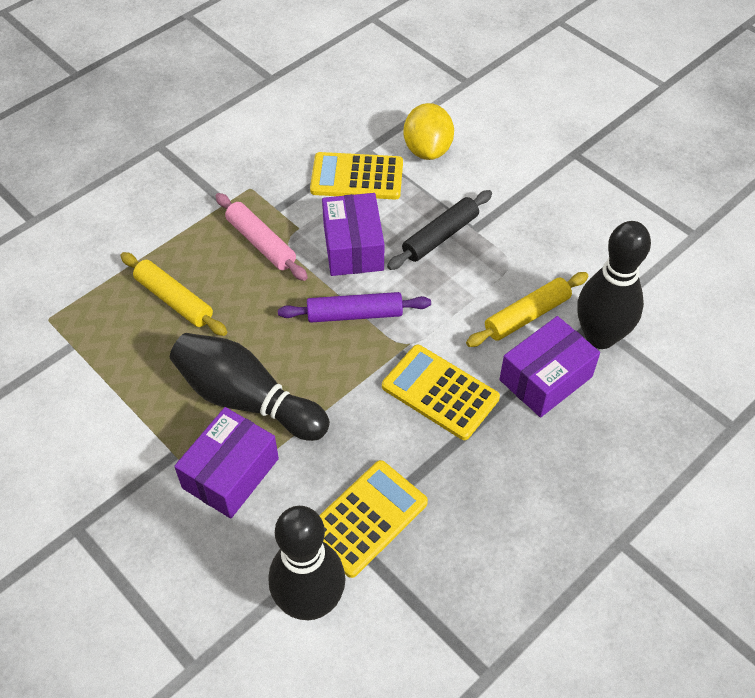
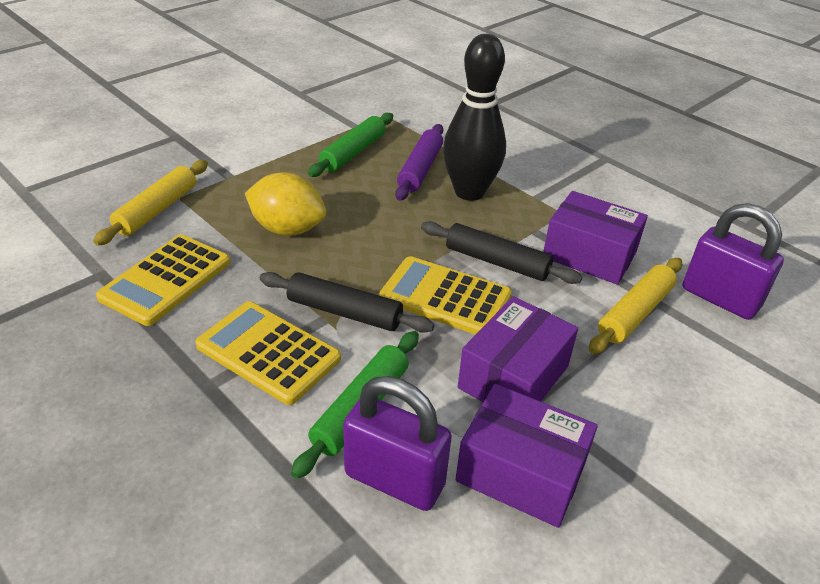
black bowling pin: [170,333,330,441] [269,506,346,620] [577,221,651,349] = 3 -> [443,34,506,201] = 1
black rolling pin: [387,190,492,270] = 1 -> [260,272,434,333] [421,221,582,284] = 2
green rolling pin: none = 0 -> [291,331,419,479] [308,113,393,177] = 2
pink rolling pin: [215,193,308,281] = 1 -> none = 0
purple padlock: none = 0 -> [343,376,452,511] [683,203,784,320] = 2

